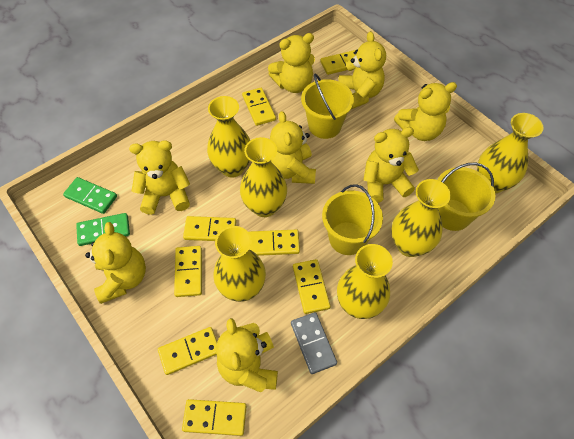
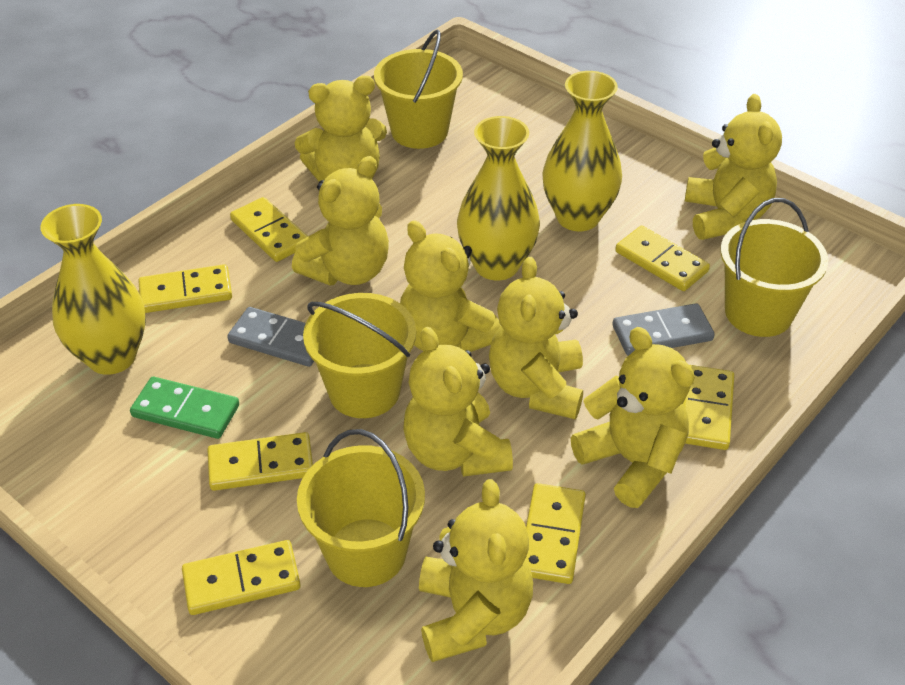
green domino: [63,177,117,214] [76,213,130,246] = 2 -> [130,377,239,439] = 1
grey domino: [291,312,337,374] = 1 -> [227,307,314,367] [613,303,715,356] = 2
yellow bucket: [301,74,354,139] [322,184,383,255] [437,163,495,231] = 3 -> [297,429,425,587] [303,293,416,418] [374,29,463,149] [720,198,828,337] = 4
yellow domino: [158,327,217,375] [174,246,202,297] [182,399,247,436] [183,216,236,241] [242,88,276,126] [249,229,300,256] [293,259,331,314] [320,50,356,75] = 8 -> [138,264,232,313] [182,540,301,615] [207,432,313,491] [230,197,308,262] [525,483,586,584] [615,226,710,291] [683,365,735,450] = 7
yellow vase: [207,96,250,178] [213,226,266,302] [240,137,287,217] [337,244,393,319] [391,179,451,257] [477,113,544,194] = 6 -> [40,204,146,375] [457,116,540,281] [542,71,622,231] = 3

